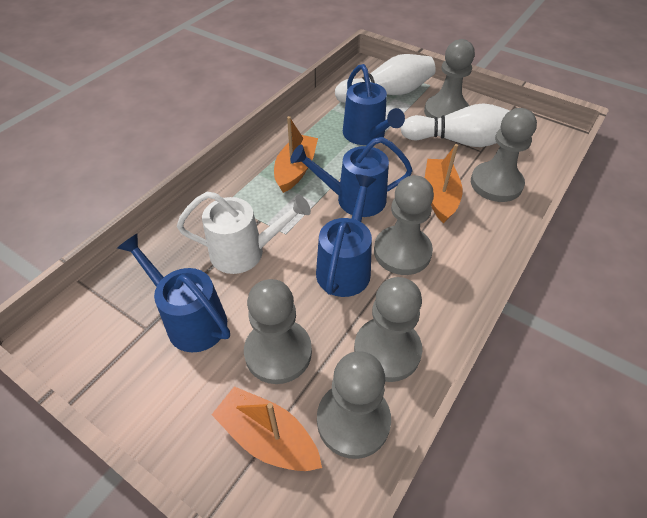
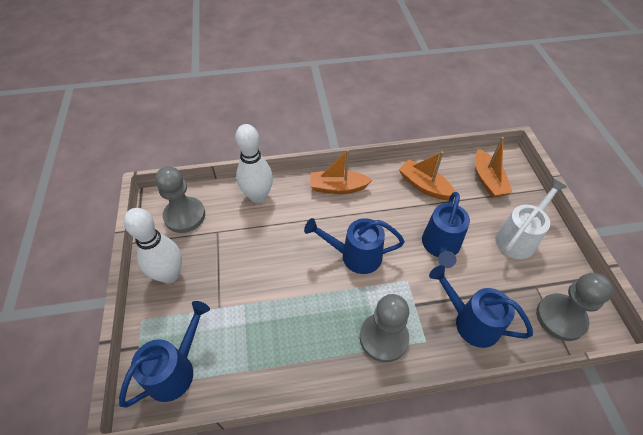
grey pawn: [244,279,312,384] [317,351,391,459] [354,277,422,382] [374,175,434,275] [424,39,475,118] [471,108,537,202] = 6 -> [155,166,205,233] [360,294,409,363] [536,273,613,341] = 3

